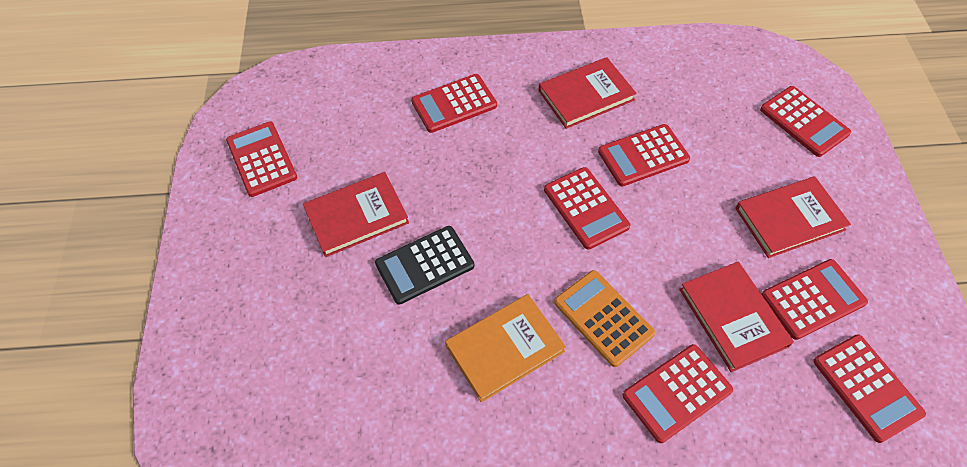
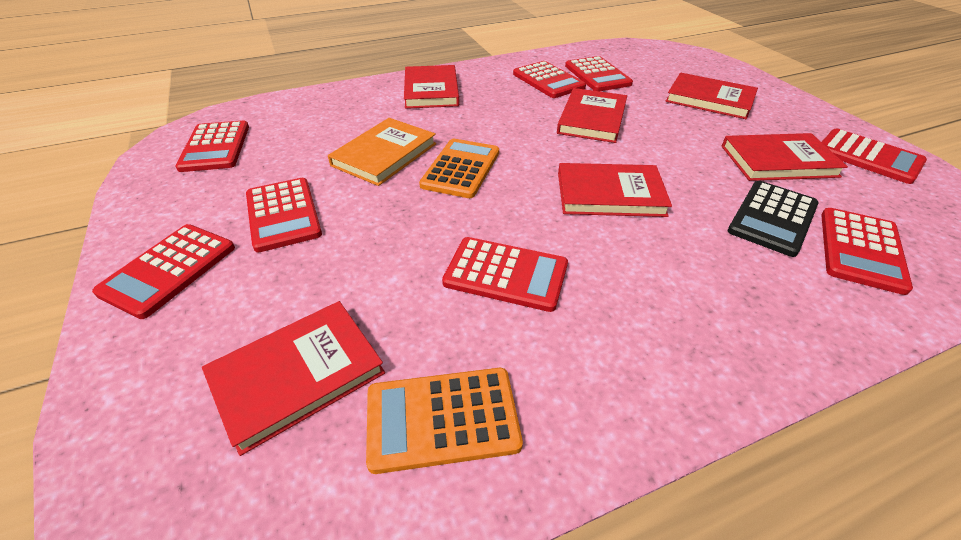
orange calculator: [554,270,655,367] = 1 -> [366,368,523,474] [419,139,499,198] = 2
red book: [303,172,409,257] [539,57,637,129] [679,262,794,372] [735,176,851,258] = 4 -> [202,301,385,456] [404,65,459,109] [557,88,627,143] [558,163,672,217] [666,73,758,119] [722,133,848,181] = 6

